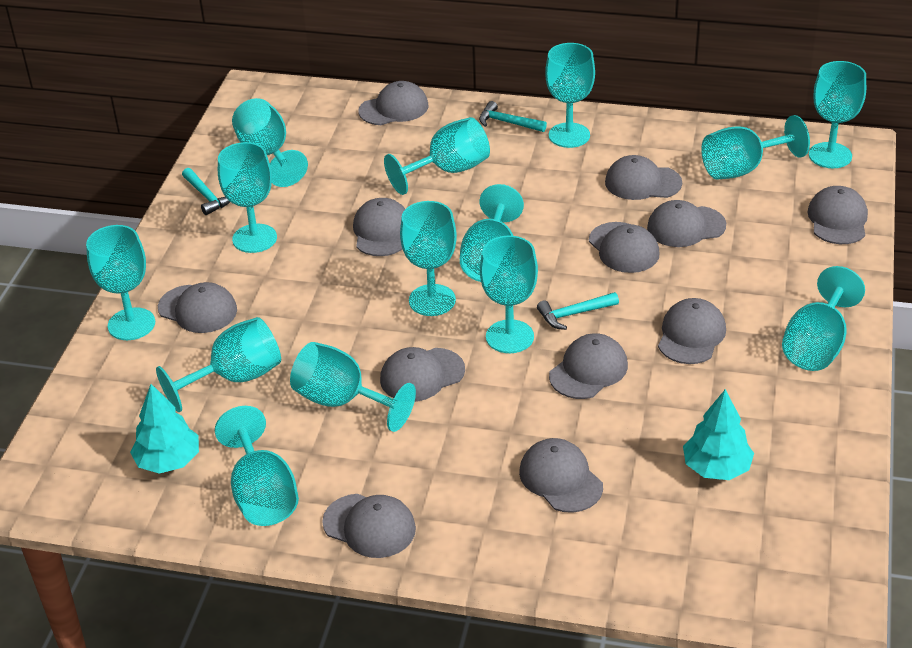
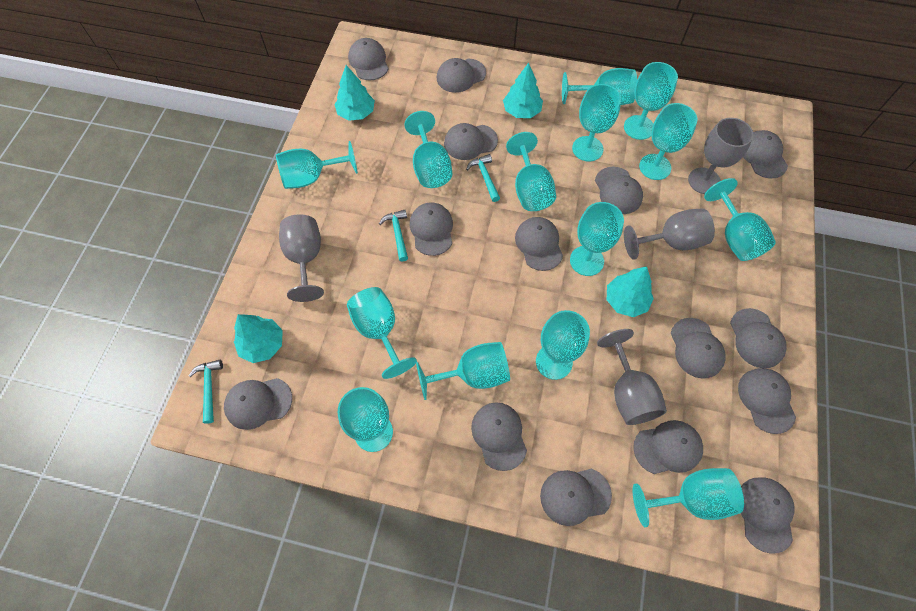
grey cap: [158,282,237,333] [322,494,416,558] [353,198,405,256] [358,81,428,125] [380,347,465,402] [519,438,603,513] [549,333,628,399] [589,222,660,273] [605,155,682,200] [647,200,726,247] [658,298,726,364] [807,186,868,244] = 12 -> [224,378,292,430] [348,38,388,80] [410,203,453,256] [437,58,486,93] [444,123,498,160] [471,402,527,471] [515,217,563,271] [540,469,612,526] [595,167,643,214] [633,420,703,474] [671,318,725,379] [730,308,786,368] [738,368,796,434] [741,477,795,554] [743,130,788,179] = 15
grey goblet: none = 0 -> [279,214,324,302] [597,329,667,425] [624,208,715,260] [688,118,753,194] = 4
turquoise tree: [130,384,199,474] [683,389,754,480] = 2 -> [234,314,283,363] [334,65,375,121] [503,63,543,118] [607,266,654,317] = 4

